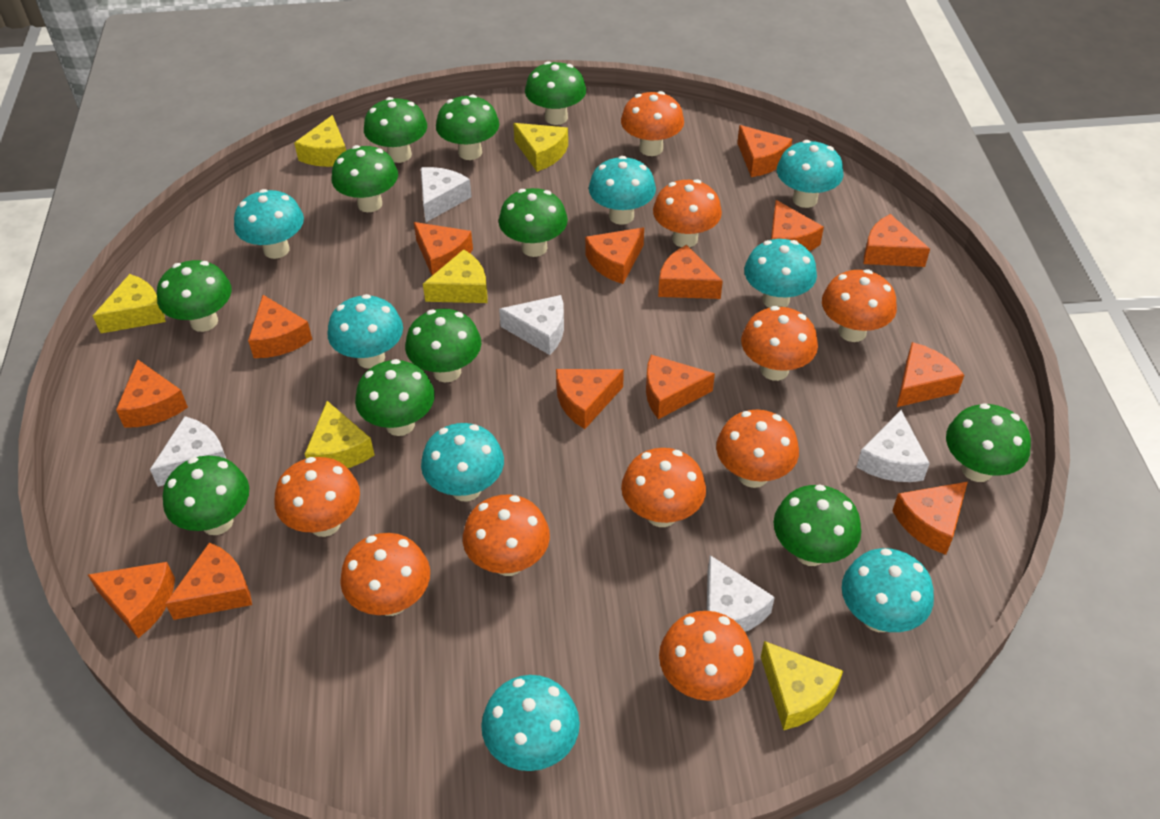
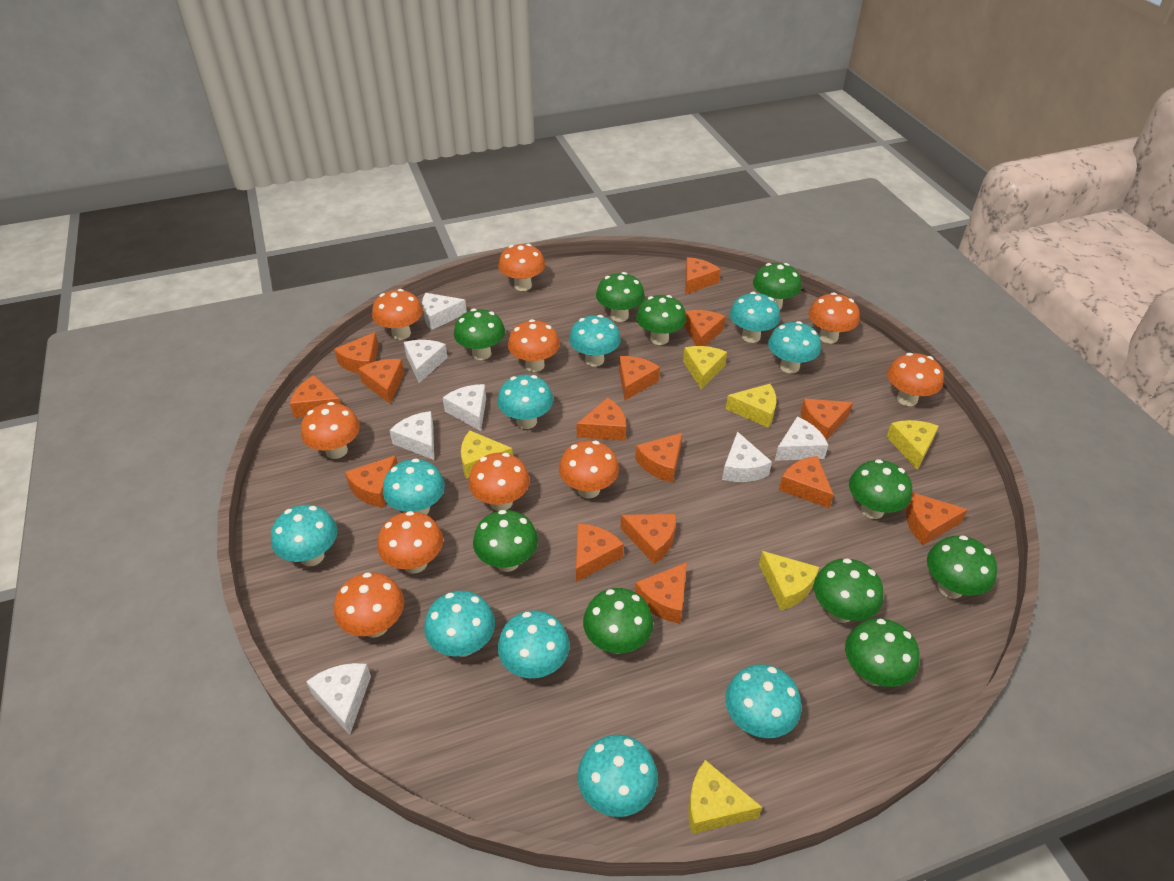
green mushroom: [157,260,232,332] [163,456,249,535] [332,145,398,212] [355,359,435,436] [364,97,427,163] [405,309,481,383] [436,95,499,160] [499,188,568,257] [525,61,586,125] [774,485,861,566] [946,403,1031,482] = 11 -> [454,309,505,360] [473,510,538,572] [583,588,653,654] [596,272,645,322] [636,295,686,345] [753,263,802,310] [814,558,883,623] [845,618,920,687] [849,459,912,519] [927,535,997,599] = 10
orange cheese: [88,562,175,638] [116,359,188,428] [165,542,252,620] [248,295,312,358] [414,222,473,275] [556,369,624,429] [585,227,644,284] [646,355,715,419] [658,245,723,299] [737,125,792,177] [771,200,824,251] [864,214,930,267] [892,482,968,555] [897,342,964,407] = 14 -> [290,375,341,418] [334,332,378,374] [345,455,398,508] [358,359,404,404] [576,523,624,582] [577,398,626,441] [619,356,660,400] [620,514,676,564] [635,433,682,483] [635,562,687,624] [684,310,726,346] [685,257,721,295] [779,456,834,508] [801,399,853,440] [906,492,968,545] = 15
turquoise mushroom: [234,189,304,259] [327,294,403,369] [421,423,504,501] [481,675,580,771] [589,156,656,225] [744,239,817,308] [777,140,844,208] [842,548,934,632] = 8 -> [271,505,337,566] [383,458,445,515] [424,591,495,657] [497,375,553,429] [498,610,570,678] [569,315,621,366] [577,734,658,817] [725,664,802,738] [730,292,780,343] [768,321,821,373] = 10
white cheese: [150,416,226,487] [421,167,472,222] [499,295,564,355] [707,555,775,632] [857,410,930,482] = 5 -> [306,663,371,735] [389,411,434,460] [404,340,447,383] [422,293,467,330] [443,384,486,431] [722,431,772,482] [775,417,828,461] = 7

